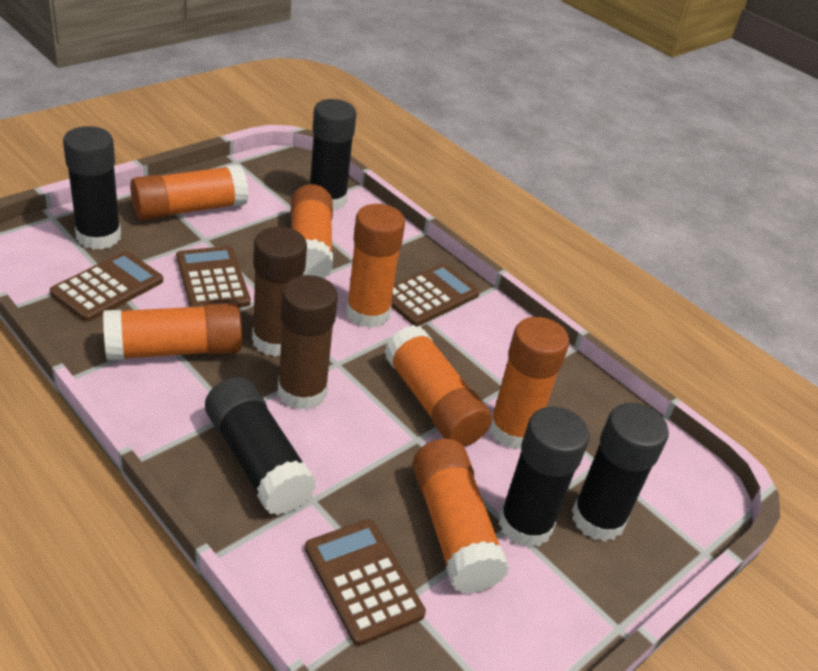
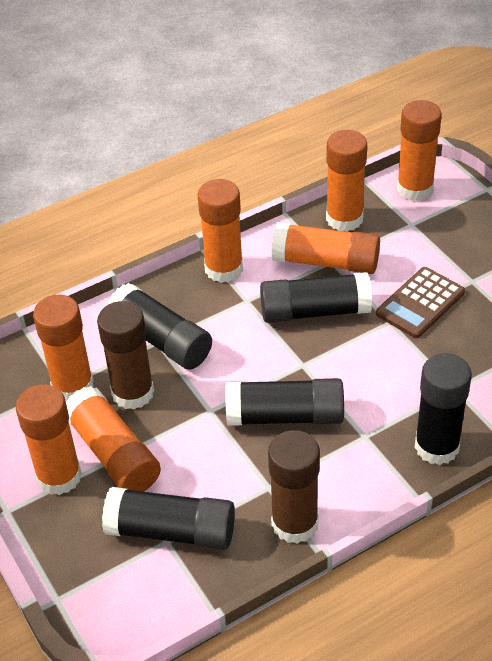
brown calculator: [50,251,163,322] [176,246,251,308] [305,519,426,646] [391,263,480,326] = 4 -> [376,267,465,338] = 1

